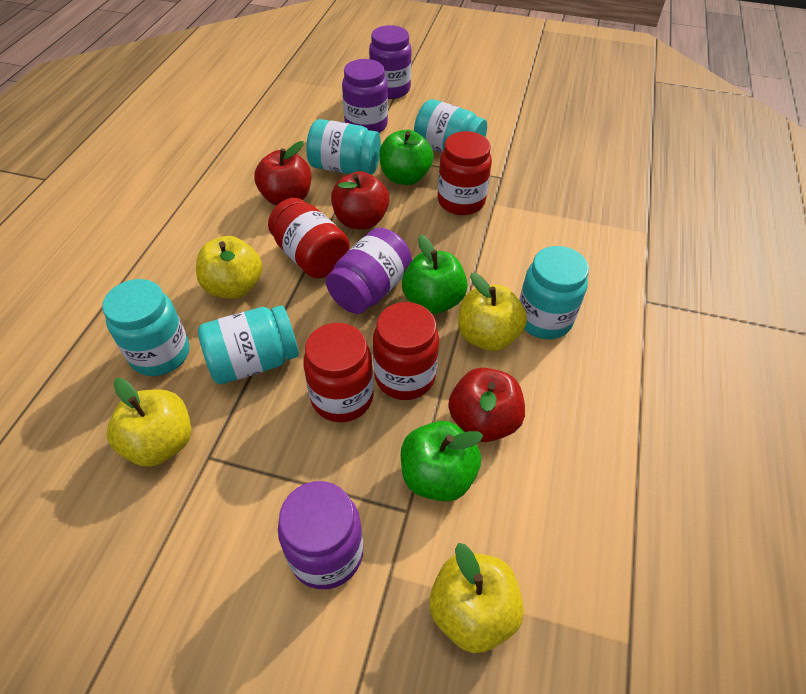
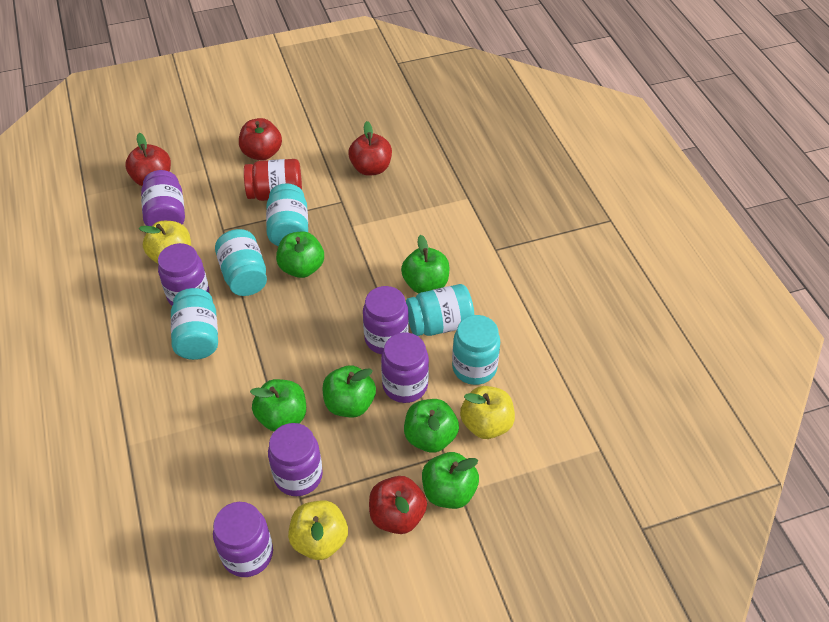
green apple: [379,130,433,185] [401,421,483,502] [402,235,468,314] = 3 -> [250,379,306,431] [276,231,324,278] [323,365,376,417] [401,235,449,293] [404,399,459,453] [422,452,479,509] = 6
purple jar: [278,481,363,589] [326,228,412,314] [342,59,388,133] [369,25,412,99] = 4 -> [141,170,185,226] [158,243,209,306] [213,502,273,577] [268,423,323,496] [363,286,409,354] [381,333,429,403] = 6
red apple: [254,141,311,206] [331,171,389,230] [448,368,525,442] = 3 -> [125,133,171,186] [239,118,282,161] [348,121,392,176] [369,476,427,534] = 4
red jar: [268,198,350,279] [303,323,374,422] [373,302,439,400] [438,131,492,215] = 4 -> [244,159,302,201] = 1
yellow apple: [107,378,191,467] [196,236,262,299] [429,543,524,653] [458,273,527,351] = 4 -> [139,221,191,264] [288,500,348,560] [460,386,515,439] = 3

